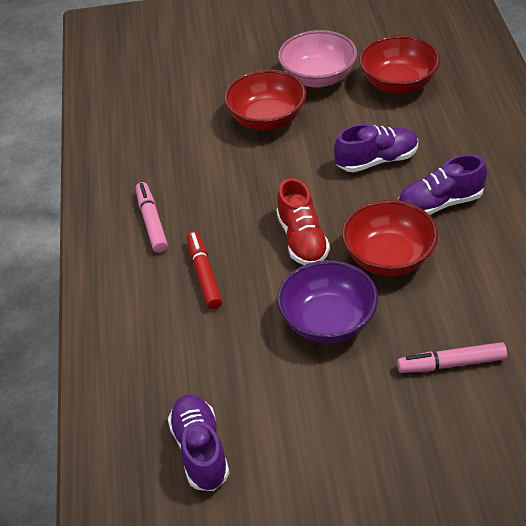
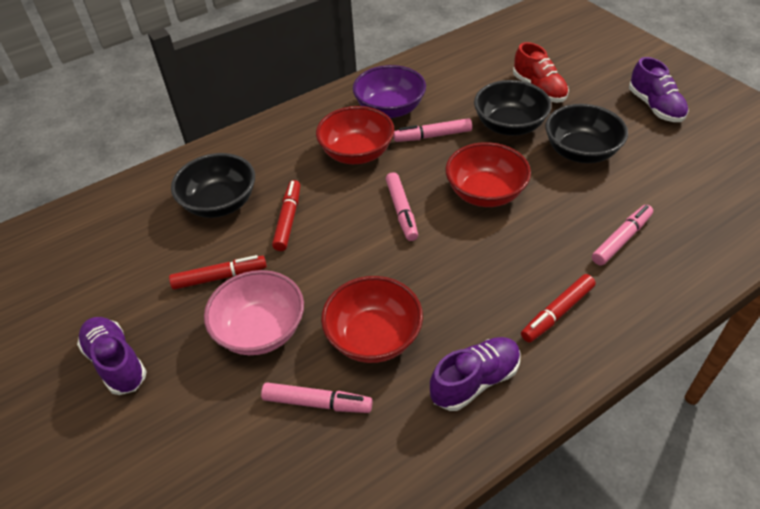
black bowl: none = 0 -> [171,153,255,218] [474,80,552,136] [546,104,628,163] = 3
pink marker: [136,182,168,253] [397,342,507,373] = 2 -> [261,383,373,413] [386,172,418,241] [393,118,472,142] [592,205,653,266] = 4
red marker: [187,231,222,309] = 1 -> [169,255,267,290] [272,180,300,251] [521,274,596,343] = 3

